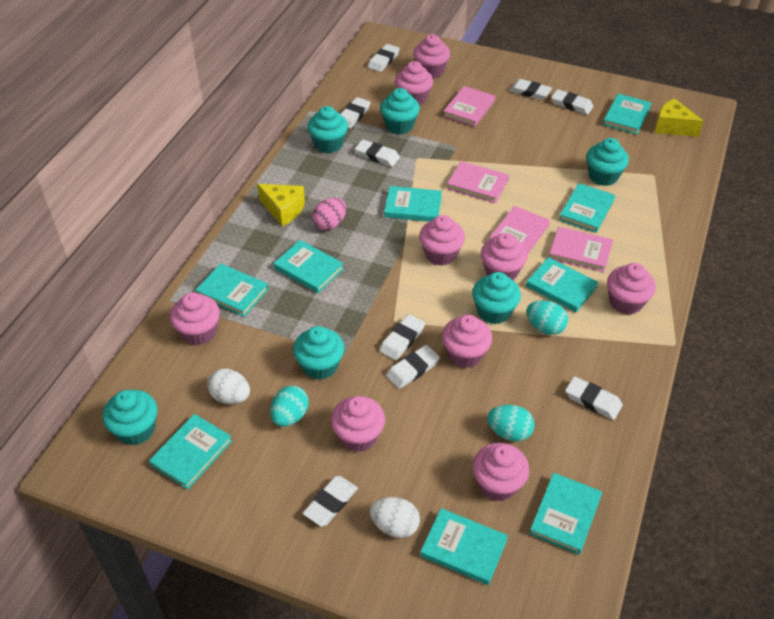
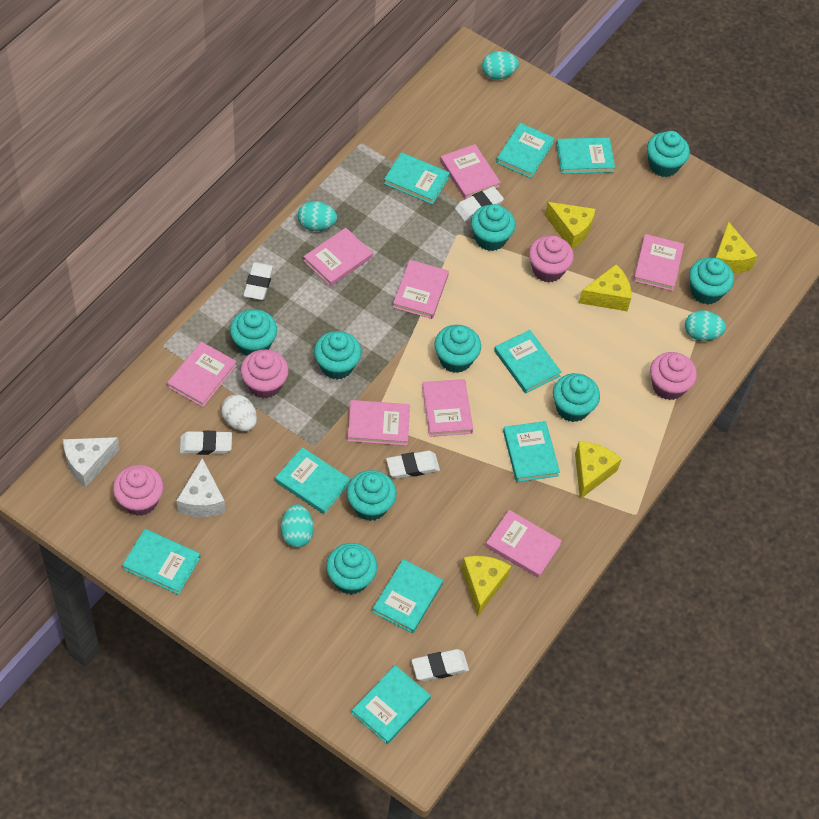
pink book: [443,86,495,127] [447,161,509,203] [489,206,550,255] [549,227,613,272] = 4 -> [167,342,237,407] [304,228,373,286] [348,400,410,446] [393,260,449,319] [422,379,473,437] [440,144,501,199] [485,510,562,578] [633,234,684,291] = 8
pink cupcake: [170,292,220,345] [331,396,385,452] [395,61,433,105] [413,34,450,78] [419,215,465,266] [442,315,492,368] [472,443,529,501] [481,233,527,281] [607,263,656,315] = 9 -> [113,465,164,516] [241,349,289,398] [529,236,574,283] [650,352,697,400] = 4
pink egg: [312,198,346,230] = 1 -> none = 0
turquoise cupcake: [102,390,157,445] [293,326,344,380] [308,106,348,153] [380,88,420,134] [472,272,521,324] [586,138,629,186] = 6 -> [230,309,277,356] [314,331,361,380] [326,543,377,595] [347,470,396,521] [434,325,481,373] [471,204,516,251] [553,373,600,422] [647,131,690,177] [689,258,734,304] = 9
turquoise egg: [270,386,309,427] [487,405,535,441] [526,300,568,335] = 3 -> [281,504,314,548] [298,201,337,231] [482,51,519,80] [685,310,726,341] = 4
white cheese: none = 0 -> [63,437,120,488] [176,458,225,517] = 2
white egg: [207,368,250,404] [370,497,420,538] = 2 -> [221,394,257,431] = 1
white eraser: [303,476,358,527] [340,97,370,129] [355,140,400,167] [368,44,400,72] [379,314,425,361] [386,345,440,389] [509,79,552,100] [551,89,594,115] [565,376,623,420] = 9 -> [180,431,232,455] [243,262,274,300] [386,451,440,479] [412,649,469,681] [455,187,504,221] = 5
yellow cheese: [257,184,305,226] [655,98,703,137] = 2 -> [461,556,511,617] [545,202,595,249] [575,442,622,499] [579,264,631,311] [716,221,757,274] = 5

